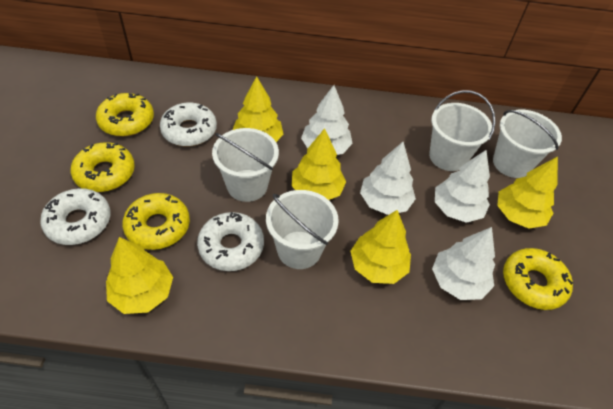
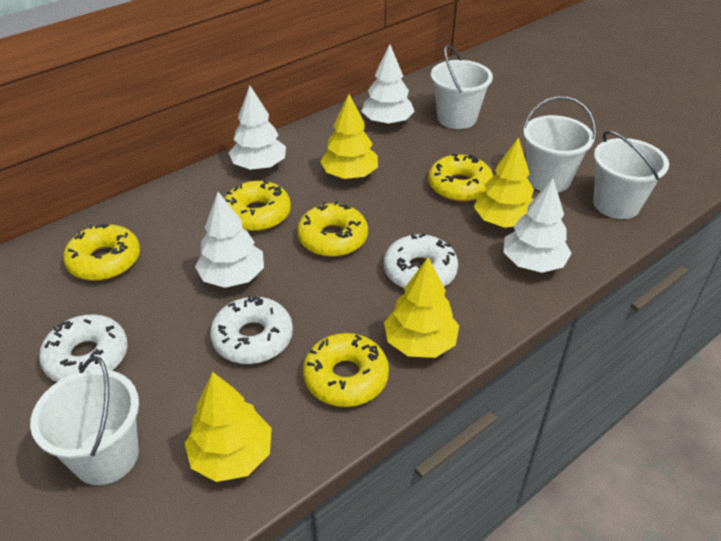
yellow donut: [71,142,135,192] [96,93,154,136] [122,193,190,250] [503,248,573,310] = 4 -> [63,224,140,281] [224,180,291,231] [297,201,368,257] [303,333,389,407] [428,154,493,202] = 5
yellow tree: [106,237,173,314] [233,76,283,142] [292,128,346,200] [350,210,411,284] [497,156,558,229] = 5 -> [184,372,272,482] [320,94,378,179] [384,257,459,358] [474,137,534,228] = 4

